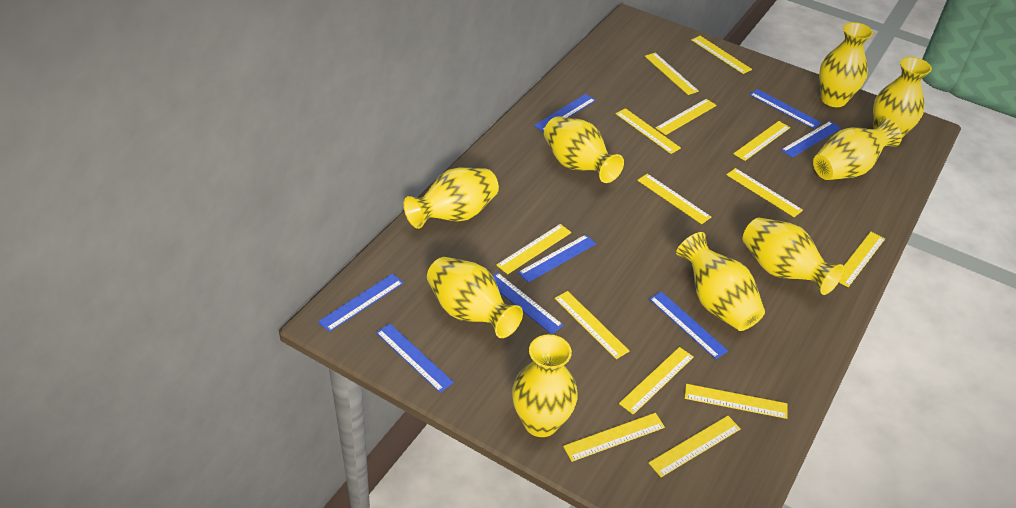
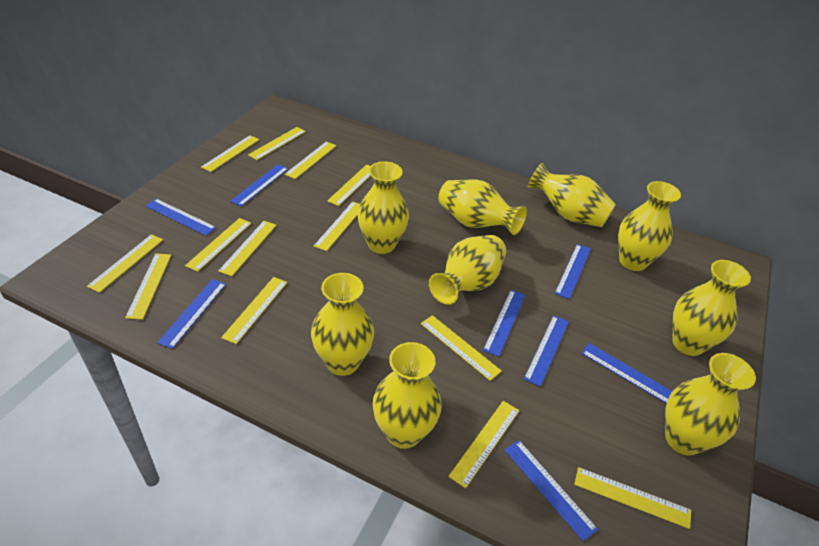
yellow ruler: [496,224,571,274] [555,291,629,359] [563,413,665,462] [616,108,681,154] [619,347,694,415] [637,174,711,224] [645,53,699,95] [649,416,741,477] [656,99,717,135] [685,384,788,419] [691,36,752,74] [726,168,803,217] [733,121,790,161] [839,232,885,287] = 14 -> [87,234,163,293] [125,253,171,320] [185,218,251,272] [201,135,260,172] [218,221,276,276] [221,277,287,344] [248,127,306,160] [284,141,336,179] [314,201,360,251] [327,164,371,206] [421,315,502,381] [448,401,519,488] [574,467,691,529] = 13

